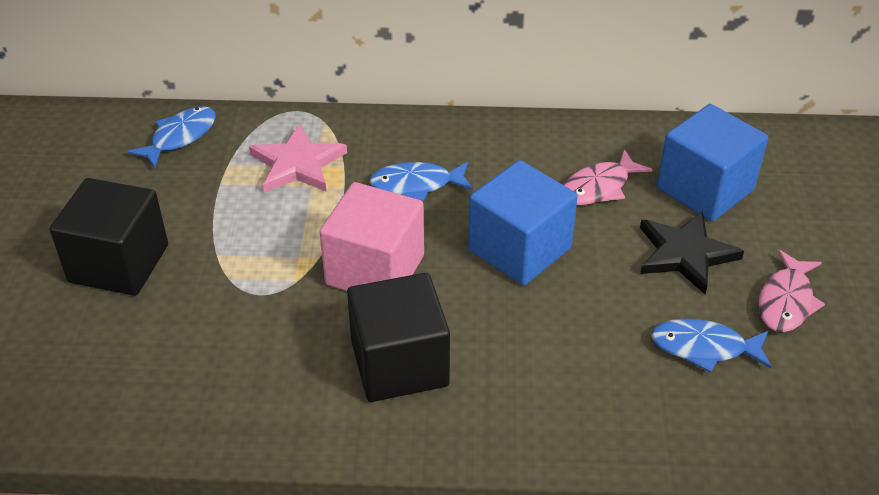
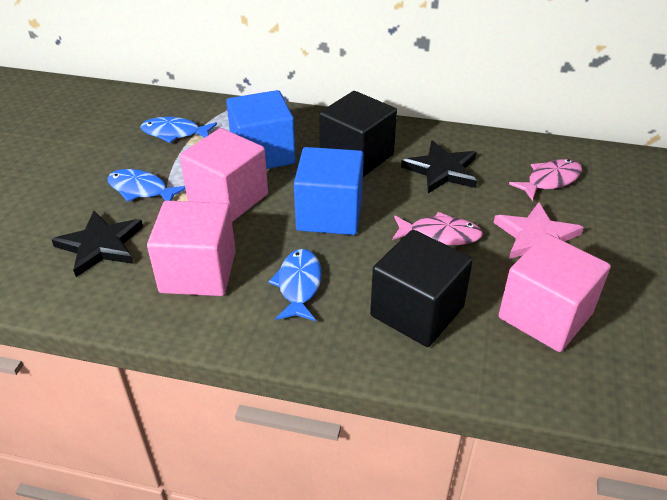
black star: [640,211,744,294] = 1 -> [51,211,143,277] [401,140,477,193] = 2
pink cube: [320,182,424,291] = 1 -> [147,201,236,296] [180,128,268,222] [499,233,611,352] = 3

